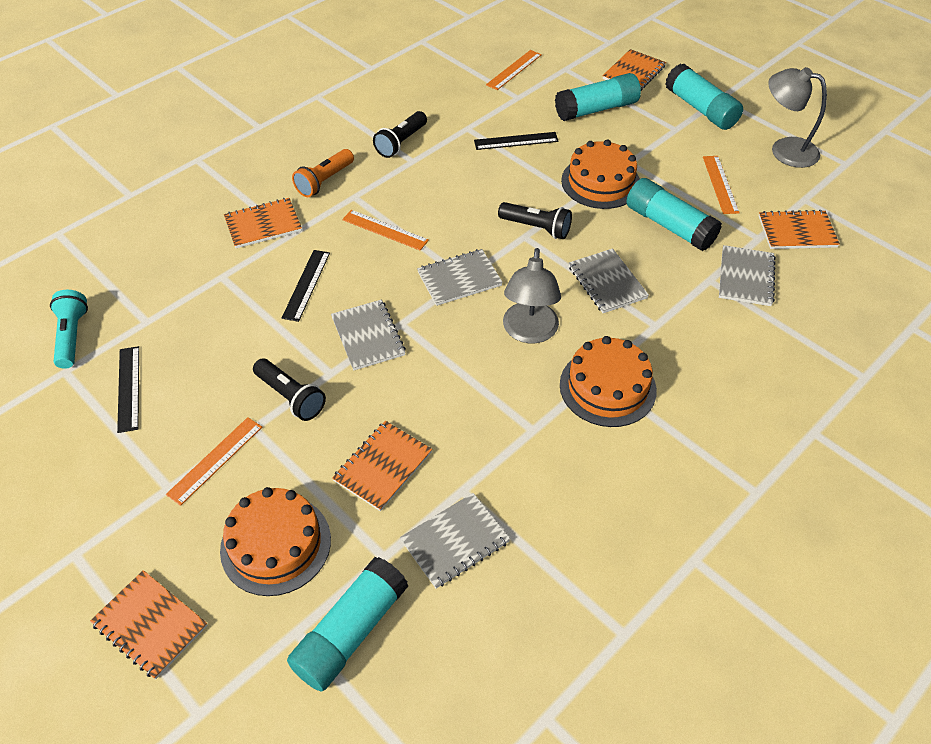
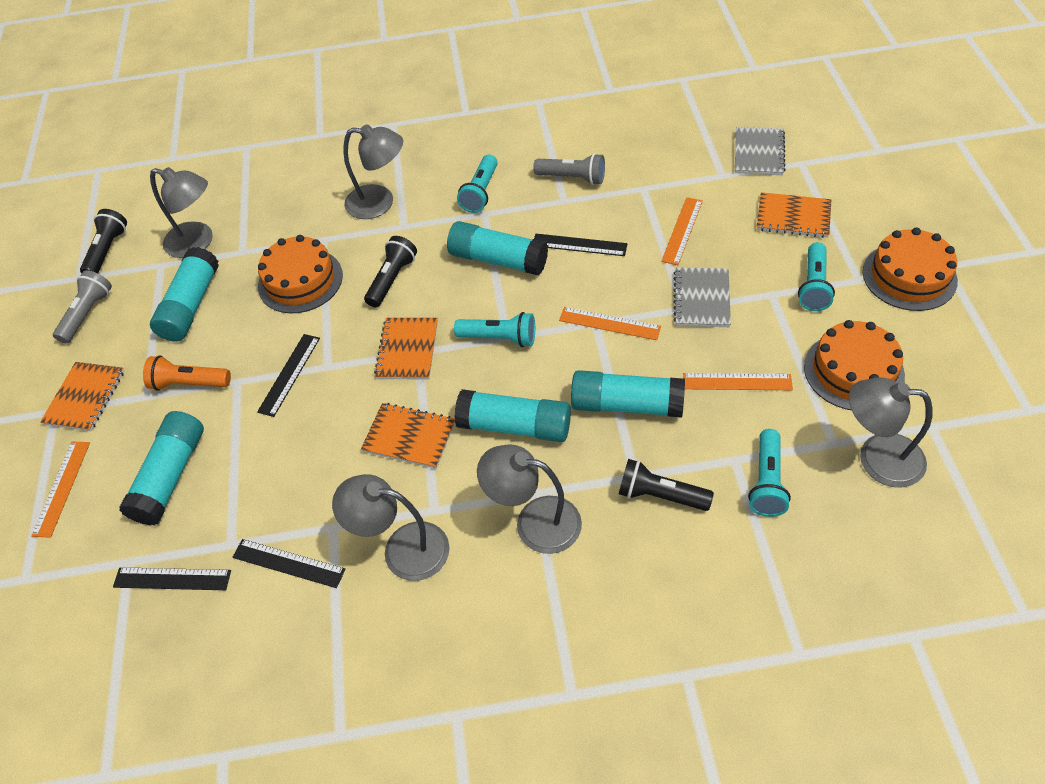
black ruler: [117,346,139,433] [282,250,330,322] [474,132,559,150] = 3 -> [113,567,231,590] [232,539,346,588] [257,334,320,417] [534,234,628,256] = 4
grey flashlight: none = 0 -> [53,270,112,344] [533,153,605,185] = 2
grey lamp: [503,248,561,343] [768,67,827,168] = 2 -> [150,167,213,258] [332,474,449,581] [343,124,403,219] [477,444,582,554] [849,377,933,487] = 5
grey notebook: [331,300,406,371] [400,493,510,588] [417,249,503,306] [569,248,649,313] [719,245,776,306] = 5 -> [673,267,731,327] [735,127,786,175] = 2
orange notebook: [90,570,208,679] [224,198,302,248] [332,421,432,511] [603,49,666,91] [759,210,840,249] = 5 -> [40,362,124,431] [361,403,455,469] [374,318,438,380] [757,192,831,238] = 4
turquoise flashlight: [50,290,88,369] = 1 -> [454,312,535,347] [457,155,498,213] [748,429,791,517] [798,242,835,311] = 4
turquoise glue stick: [287,557,408,691] [555,73,641,121] [626,178,722,251] [665,64,743,130] = 4 -> [119,411,204,526] [150,247,219,342] [447,221,548,275] [454,389,571,442] [571,370,685,418] = 5

